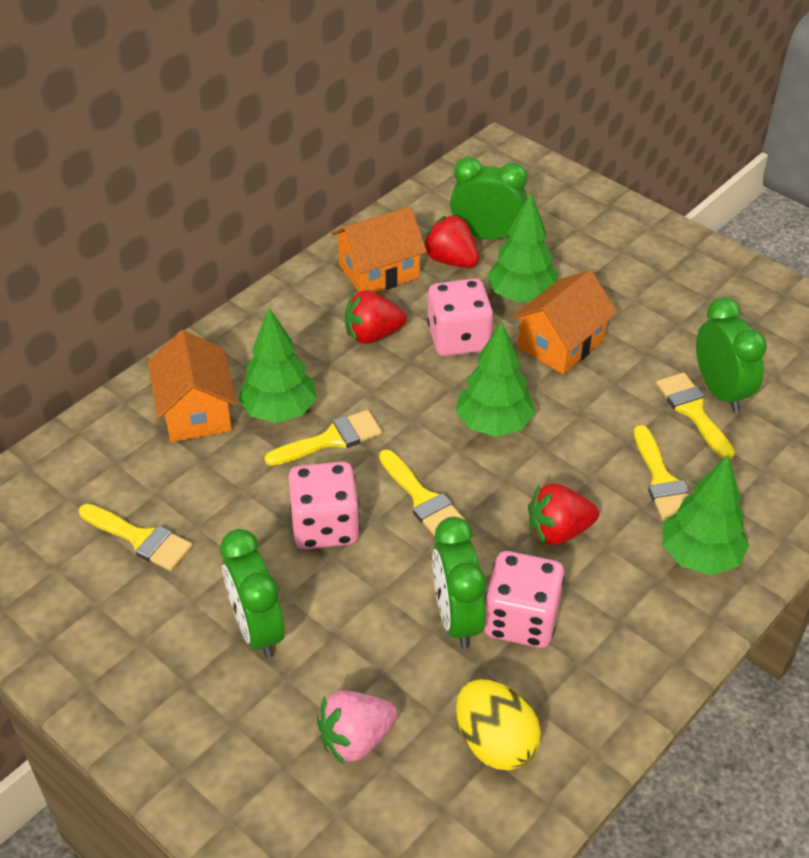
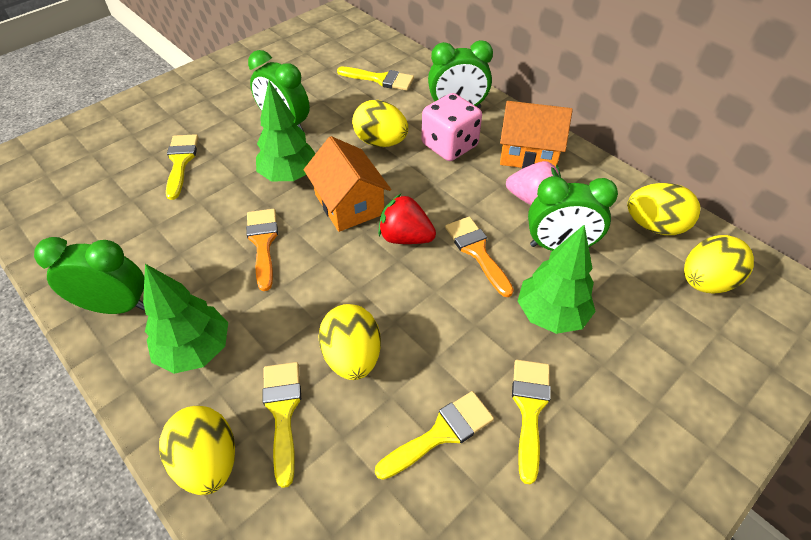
green tree: [238,308,317,423] [456,321,535,437] [487,193,558,302] [662,455,749,575] = 4 -> [143,264,228,374] [256,81,316,181] [518,225,596,334] = 3
orange brush: none = 0 -> [246,209,278,291] [445,217,514,297] = 2
orange house: [148,330,236,442] [331,206,427,293] [512,270,617,374] = 3 -> [304,136,391,232] [500,101,573,169] = 2
pink dice: [288,462,360,549] [427,279,493,356] [484,551,565,648] = 3 -> [421,93,482,161] = 1
red strawberry: [345,290,407,344] [424,214,479,268] [528,484,599,545] = 3 -> [378,194,436,244] = 1
yellow egg: [456,679,541,770] = 1 -> [159,406,235,495] [318,304,381,380] [352,100,408,147] [627,183,700,235] [684,235,754,294] = 5

